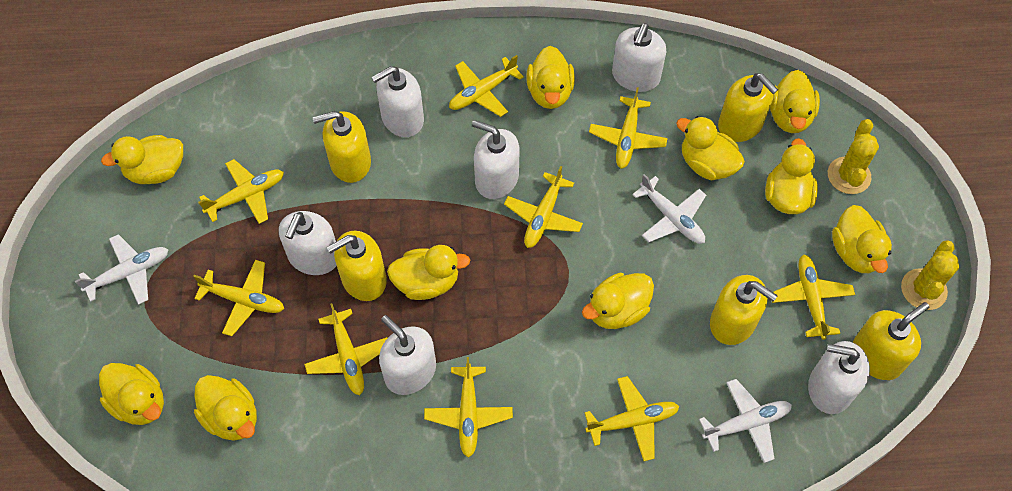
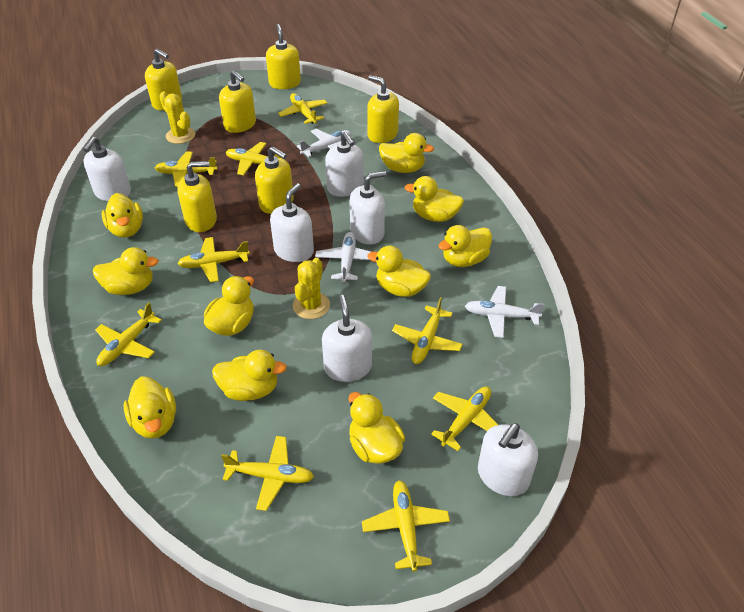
yellow soap dispenser: [313,111,371,183] [327,231,387,301] [710,275,778,345] [718,73,778,142] [853,302,929,380] = 5 -> [145,48,182,110] [177,161,217,232] [219,70,256,133] [255,146,294,214] [266,24,301,89] [367,75,399,143] = 6

